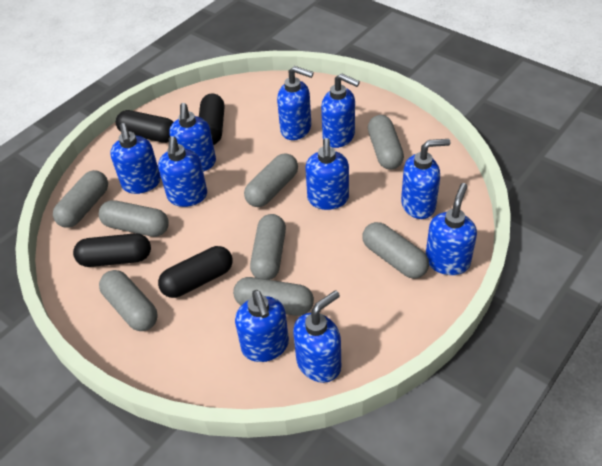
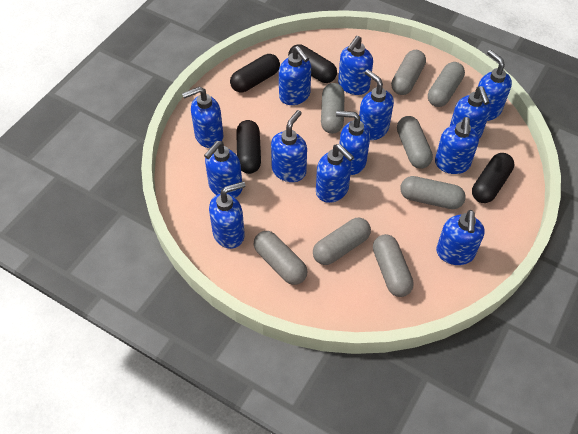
blue soap dispenser: [110,123,161,194] [158,136,207,207] [169,103,216,172] [235,290,289,362] [277,66,314,140] [293,290,341,383] [305,138,349,210] [321,73,360,148] [401,139,450,219] [426,183,477,275] = 10 -> [182,87,223,148] [204,141,243,198] [209,181,245,249] [271,110,307,182] [279,46,311,105] [316,144,354,203] [336,111,370,175] [338,36,373,95] [359,70,394,140] [435,117,479,174] [436,210,485,265] [449,86,491,138] [478,50,512,121] = 13

